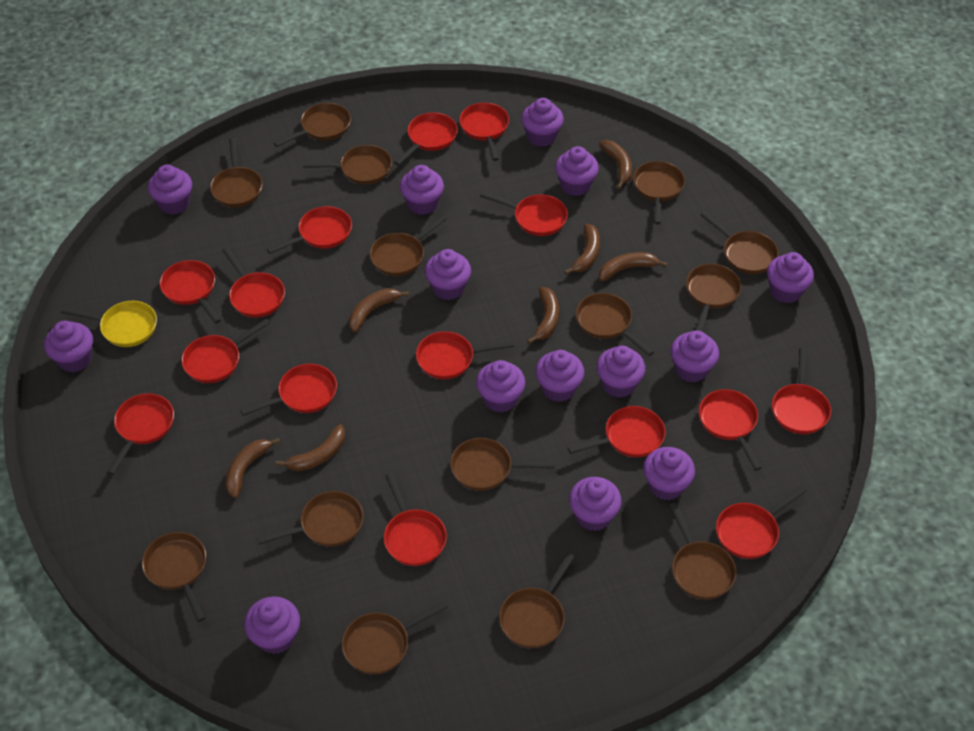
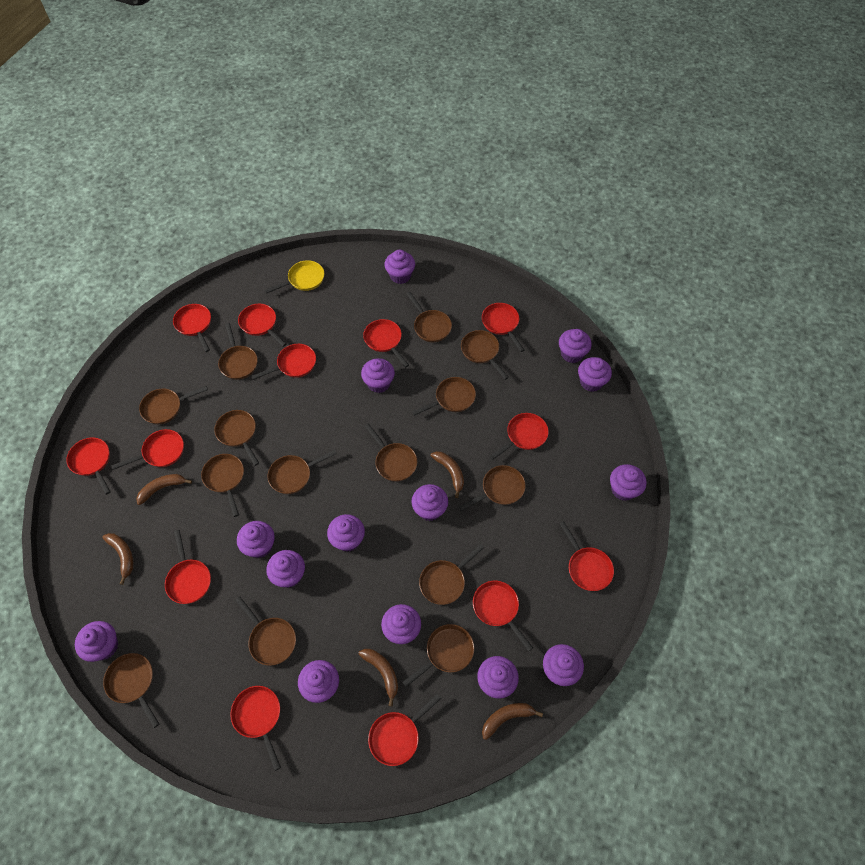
brown banana: [225,438,280,498] [275,424,345,471] [349,288,409,332] [527,287,559,344] [564,224,600,275] [599,140,632,189] [599,252,667,281] = 7 -> [102,533,134,585] [136,474,192,505] [358,649,398,707] [431,451,464,498] [482,703,543,740] = 5
red pan: [107,393,174,475] [160,260,221,324] [181,318,270,383] [222,247,285,318] [240,364,337,416] [267,206,352,254] [384,473,447,566] [394,113,458,165] [416,331,514,379] [459,103,509,161] [480,192,568,236] [568,406,666,458] [699,389,762,471] [716,486,806,559] [772,348,831,435] = 15 -> [66,438,111,495] [111,429,184,470] [165,530,211,604] [173,304,211,352] [230,686,281,771] [238,304,287,347] [251,344,316,380] [363,319,409,368] [368,694,441,766] [473,581,533,651] [482,303,524,352] [489,413,549,460] [559,521,614,591] = 13

